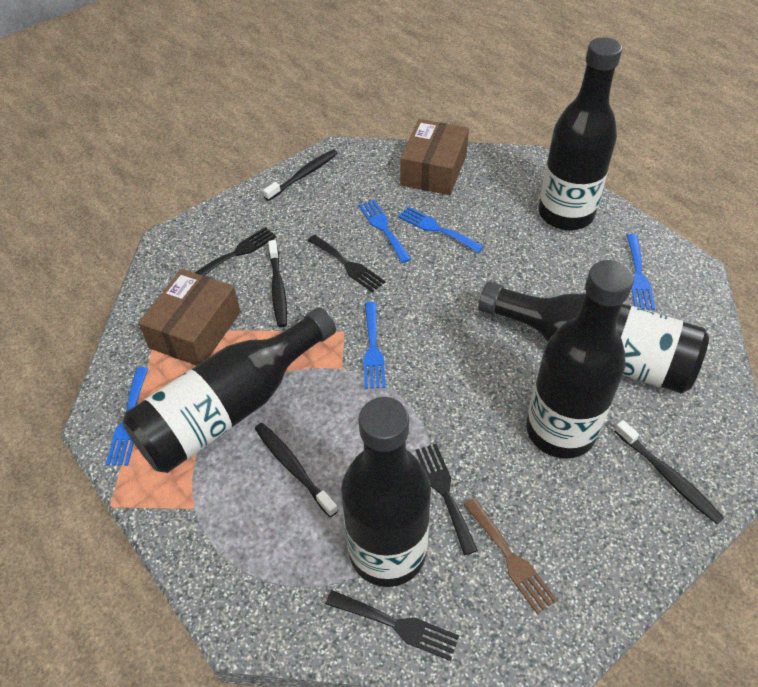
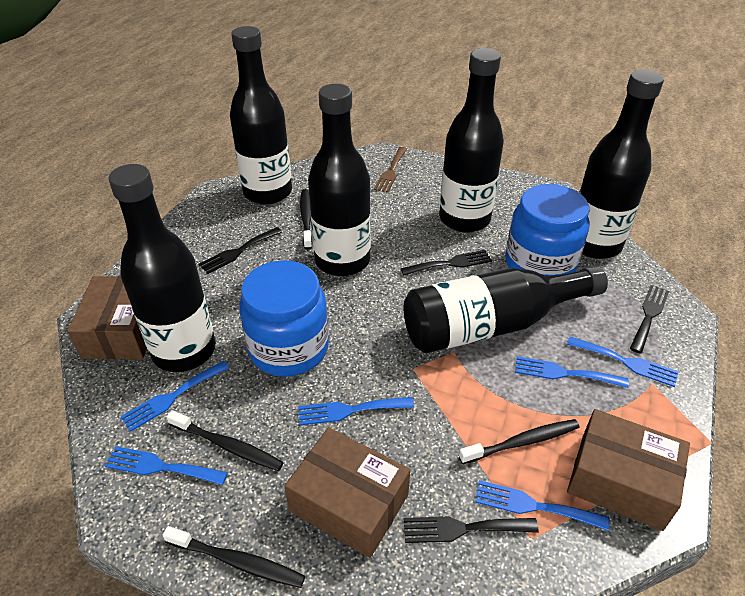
black bottle: [123,307,336,473] [341,397,431,587] [478,282,709,394] [526,260,634,459] [538,37,622,230] = 5 -> [108,164,216,372] [230,26,292,205] [308,84,371,276] [403,265,608,353] [439,48,504,233] [579,69,664,259] = 6
blue fork: [106,367,148,466] [359,200,411,263] [363,302,386,389] [398,206,484,253] [627,234,655,310] = 5 -> [105,446,228,485] [120,361,229,432] [298,397,414,425] [475,480,610,531] [515,356,629,388] [567,337,679,387] = 6
blue jar: none = 0 -> [239,260,329,377] [505,184,589,276] = 2
brown box: [138,269,241,366] [400,119,469,195] = 2 -> [67,276,147,359] [285,427,410,558] [567,409,690,531] = 3

